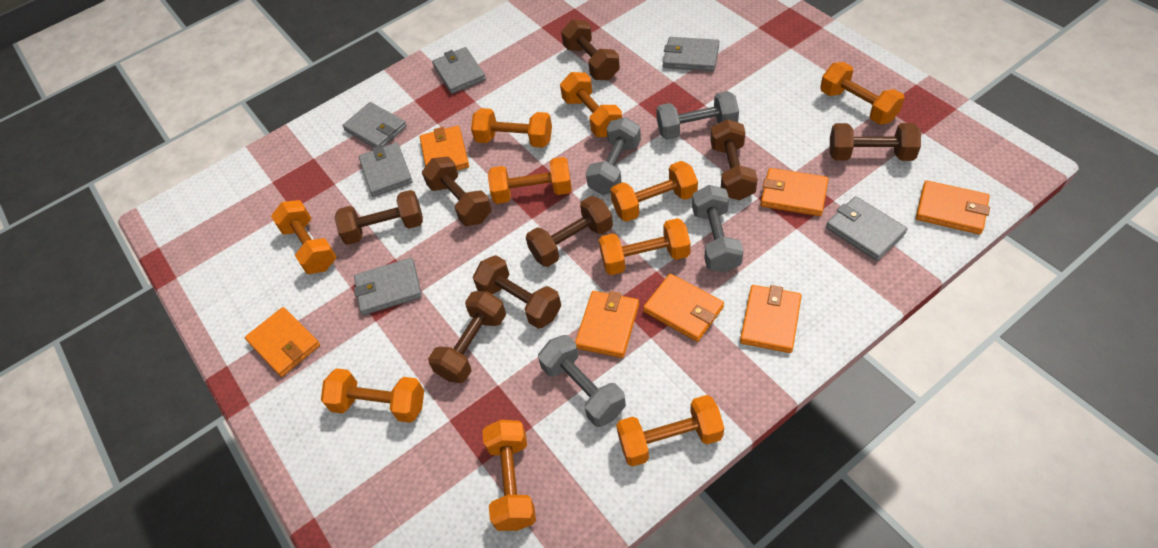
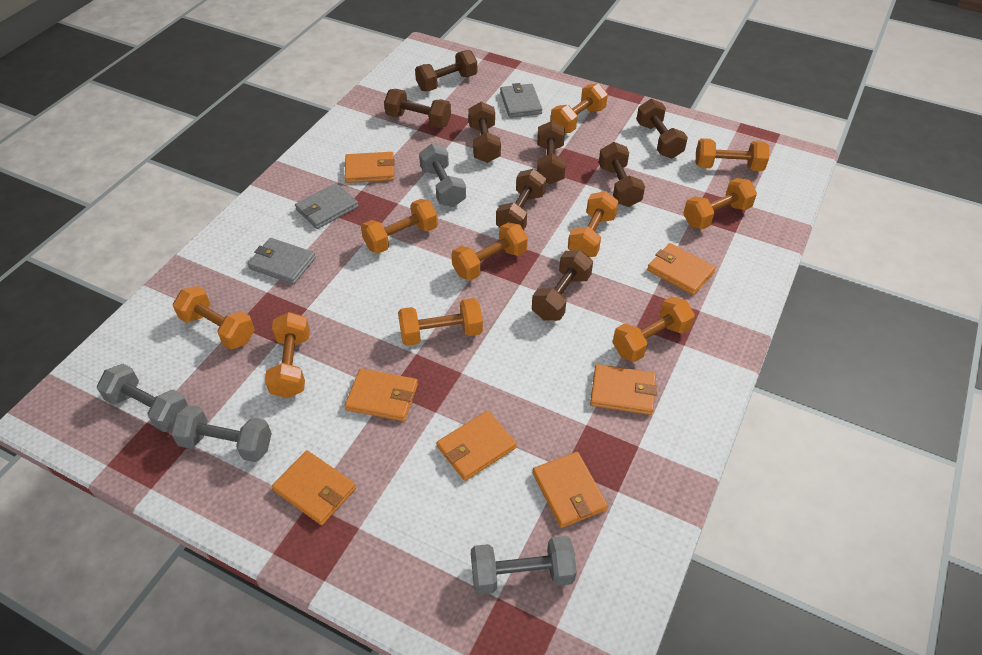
grey wallet: [342,102,407,147] [354,258,422,315] [359,142,413,197] [432,47,486,94] [663,37,719,71] [826,196,907,261] = 6 -> [247,238,316,284] [295,183,359,229] [500,83,542,118] = 3

